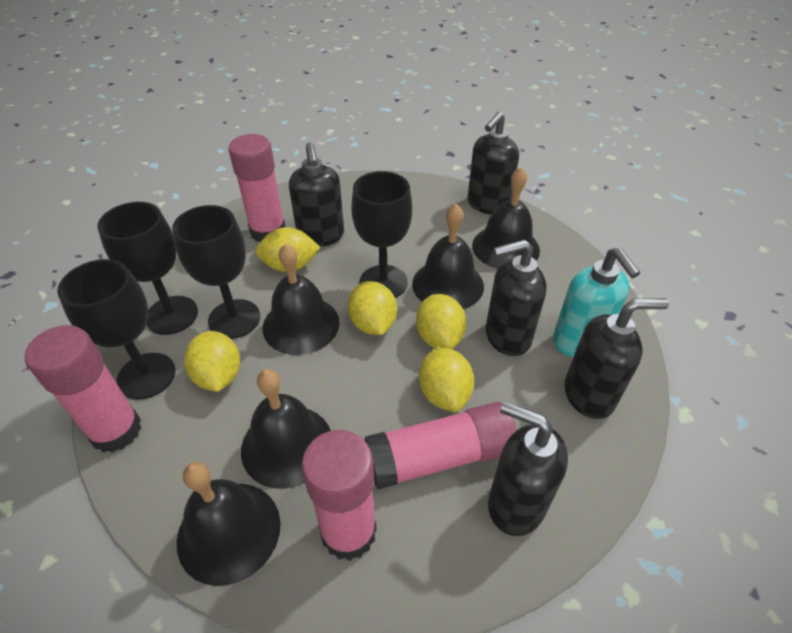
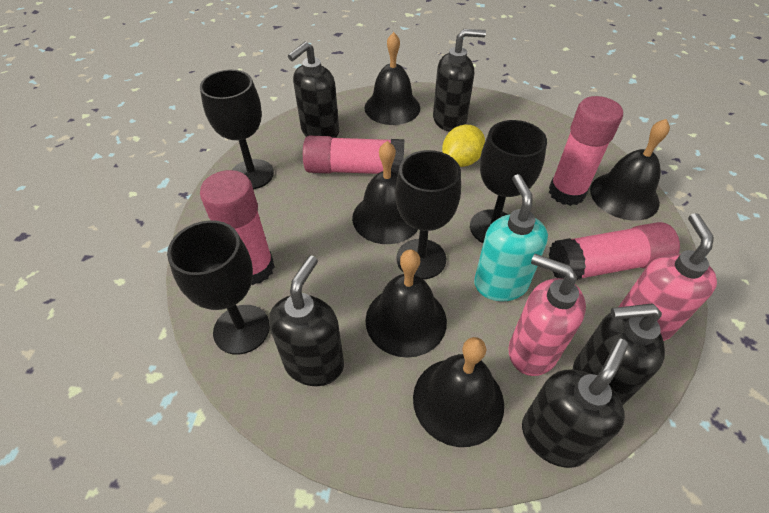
pink soap dispenser: none = 0 -> [509,254,586,376] [619,213,717,341] = 2
yellow lemon: [184,331,240,392] [256,227,321,272] [348,281,397,335] [416,294,467,349] [419,347,474,412] = 5 -> [442,125,485,167] = 1

